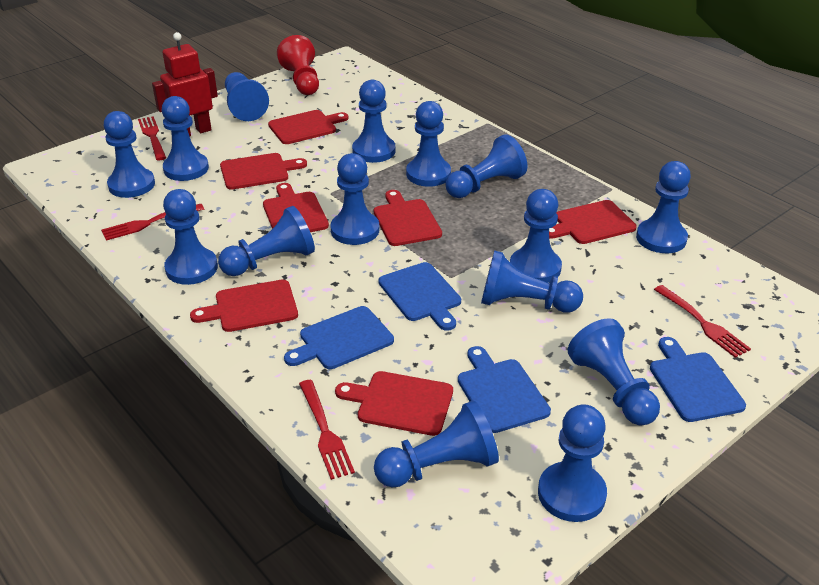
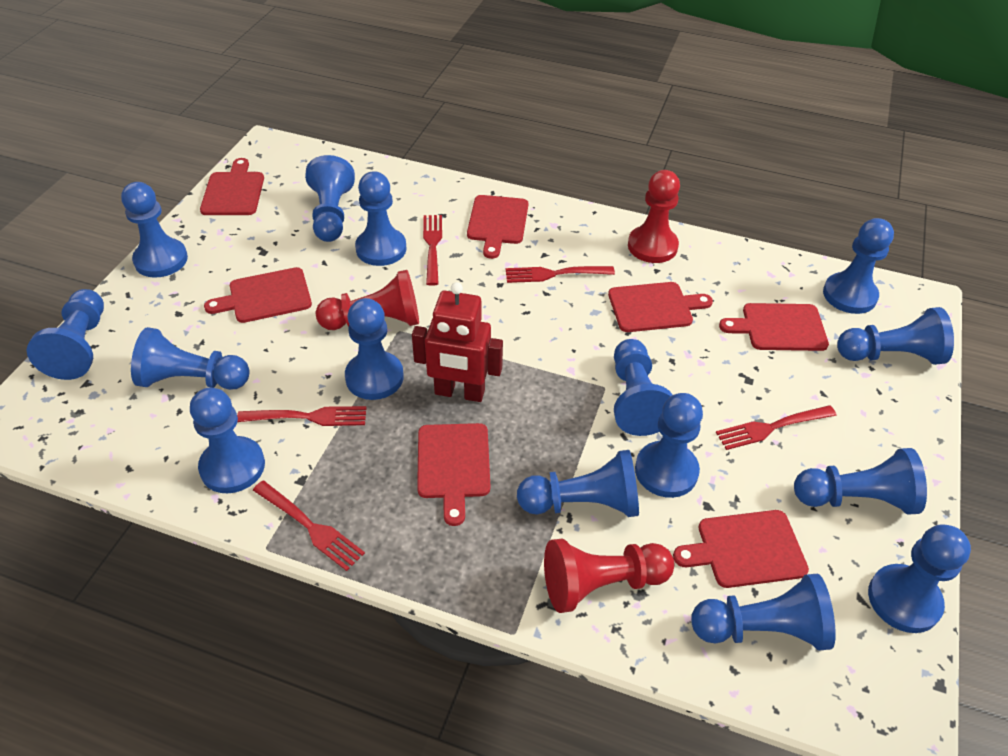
blue cutting board: [284,306,394,369] [378,262,461,331] [458,346,551,433] [650,337,746,422] = 4 -> none = 0
red fork: [101,204,204,241] [138,116,166,160] [299,380,355,480] [654,285,751,358] = 4 -> [237,406,367,426] [253,481,365,571] [423,215,442,286] [506,266,615,283] [716,405,837,450] = 5
red pawn: [277,35,319,95] = 1 -> [315,270,419,330] [544,539,674,613] [628,170,680,263] = 3

